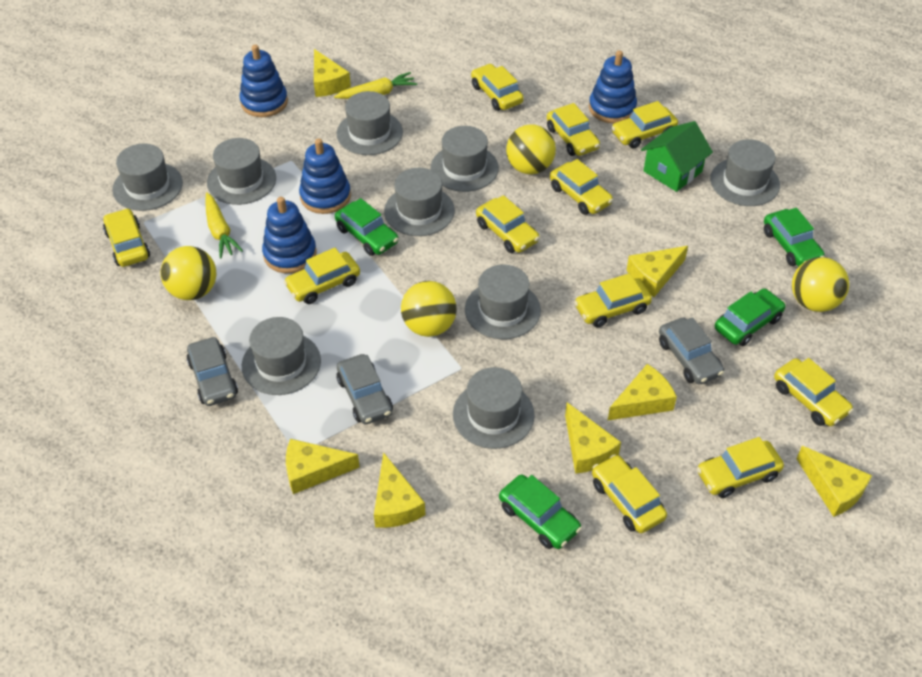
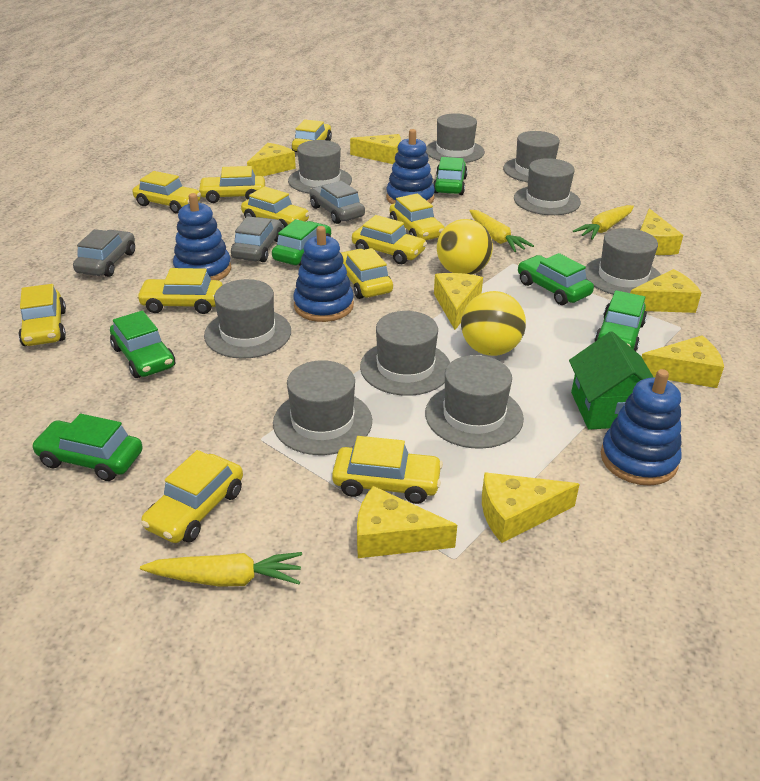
green car: [335,198,399,256] [499,474,582,549] [715,288,786,346] [764,208,825,267] = 4 -> [31,414,143,481] [110,310,175,378] [272,219,331,266] [433,157,468,195] [518,253,594,305] [594,290,647,351] = 6
yellow ball: [161,246,216,300] [401,281,457,337] [506,124,556,174] [792,257,849,312] = 4 -> [437,219,493,275] [461,291,526,356] = 2
yellow carrot: [205,192,243,258] [334,72,417,99] = 2 -> [140,552,302,587] [469,210,534,252] [573,205,634,240] = 3
yellow cheese: [286,439,360,494] [314,49,351,97] [374,452,425,528] [565,402,621,474] [607,364,677,421] [627,246,688,297] [796,446,872,517] = 7 -> [247,143,296,176] [350,134,401,164] [357,486,457,558] [434,273,483,330] [482,472,580,543] [630,269,701,313] [641,208,683,255] [642,335,724,388] = 8

